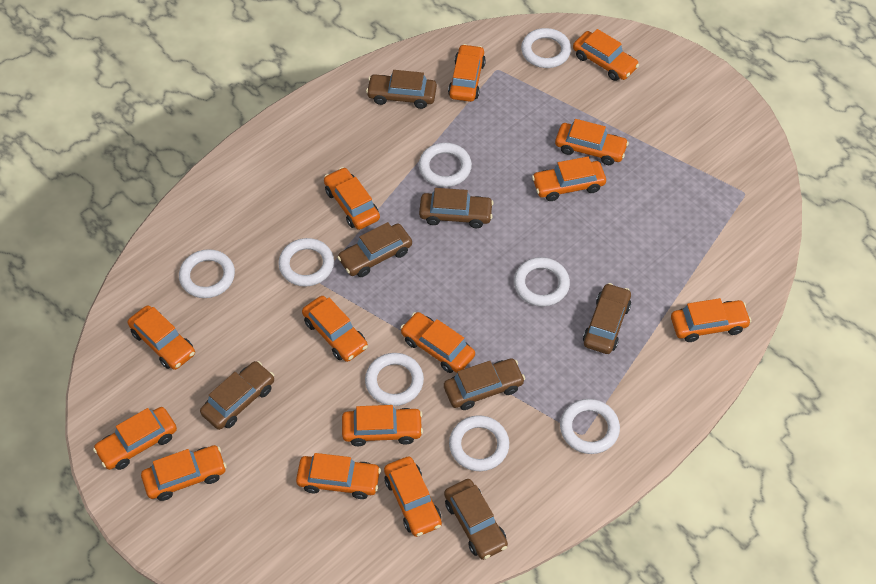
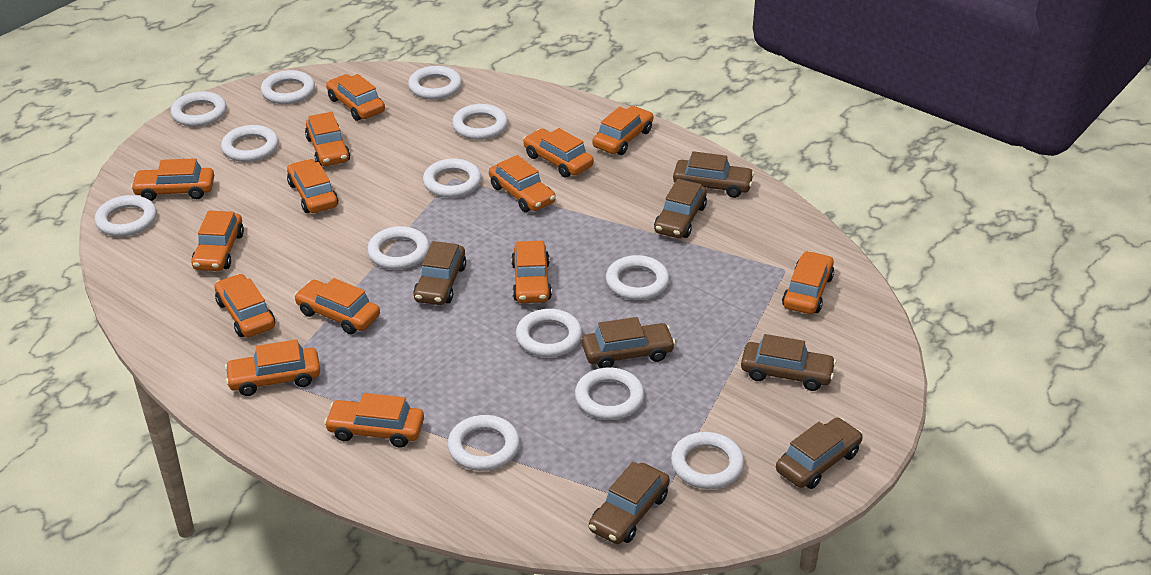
white ring: [179,249,235,298] [278,238,334,286] [365,353,424,406] [419,143,472,187] [449,415,509,471] [514,257,570,306] [521,28,571,68] [560,399,620,454] = 8 -> [95,195,157,237] [171,91,226,127] [221,125,279,162] [261,70,315,104] [367,226,430,270] [408,66,462,100] [423,158,481,198] [448,415,520,471] [452,104,508,140] [516,309,582,357] [575,367,644,420] [606,255,669,300] [671,432,744,489] = 13

